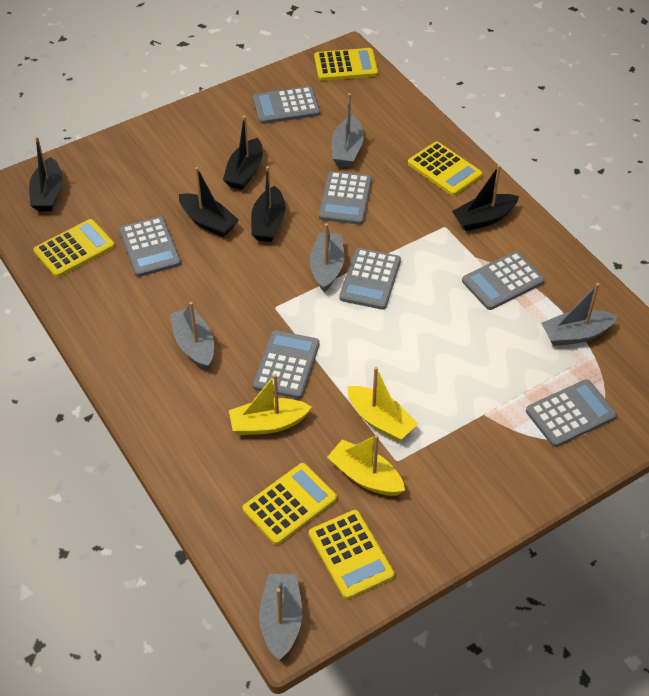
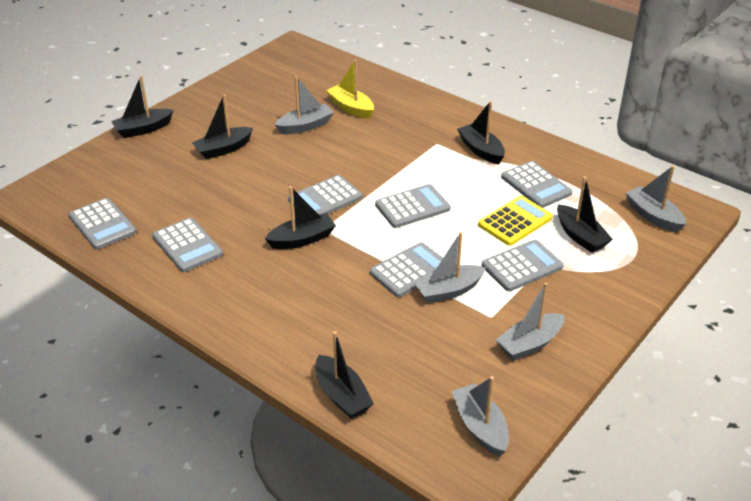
black boat: [29,137,62,211] [179,167,239,237] [223,116,263,190] [251,166,285,242] [452,165,519,231] = 5 -> [111,76,173,138] [192,94,253,159] [265,186,336,249] [316,331,374,419] [457,101,505,164] [557,177,613,253] = 6
yellow boat: [229,374,312,435] [327,435,405,496] [348,367,418,441] = 3 -> [326,59,374,119] = 1
yellow calculator: [33,219,115,278] [243,463,337,545] [309,510,395,599] [314,48,378,81] [408,142,482,196] = 5 -> [478,196,553,246] = 1

